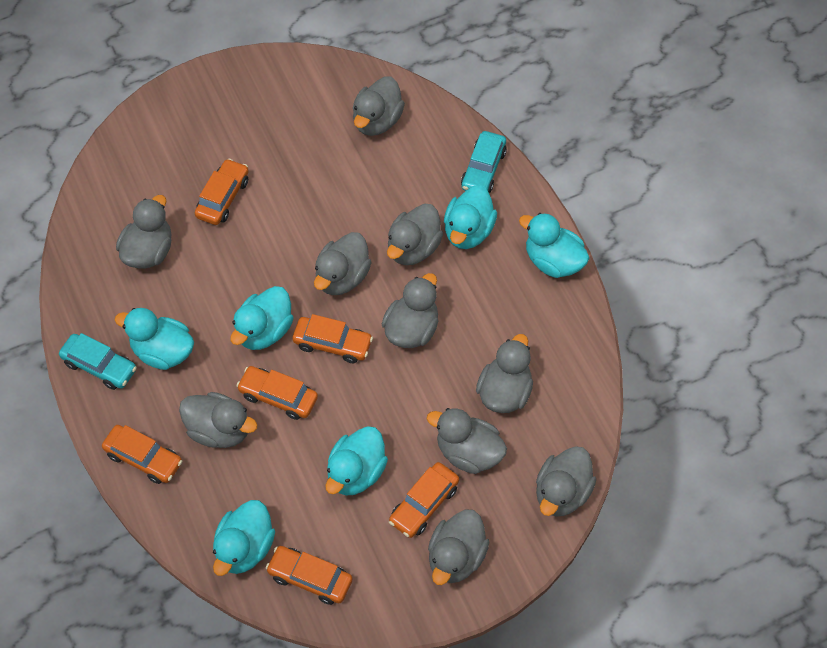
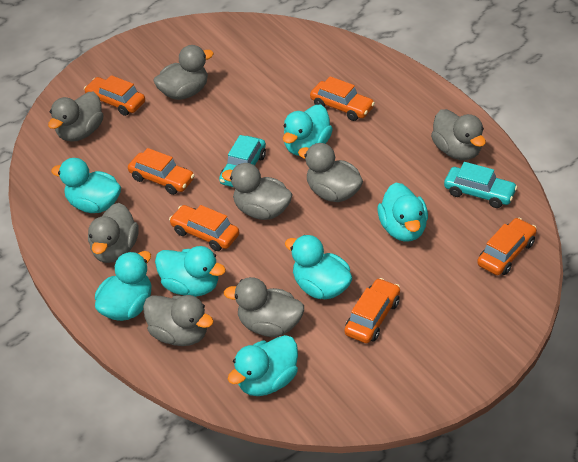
grey duck: [116,195,172,269] [179,392,258,448] [314,232,372,295] [353,76,405,136] [382,273,438,348] [387,204,443,265] [427,408,507,474] [428,509,489,585] [476,334,533,413] [536,446,596,516] = 10 -> [48,92,104,142] [88,203,139,263] [143,295,214,346] [153,45,214,100] [222,163,293,220] [224,277,304,337] [298,143,363,202] [431,109,486,160] = 8
turquoise duck: [115,308,194,370] [213,500,275,576] [230,286,293,350] [325,426,388,496] [444,185,497,249] [519,213,589,278] = 6 -> [51,158,121,213] [95,251,151,321] [155,246,226,297] [228,335,298,396] [283,105,333,156] [285,235,352,299] [378,183,428,241] = 7

